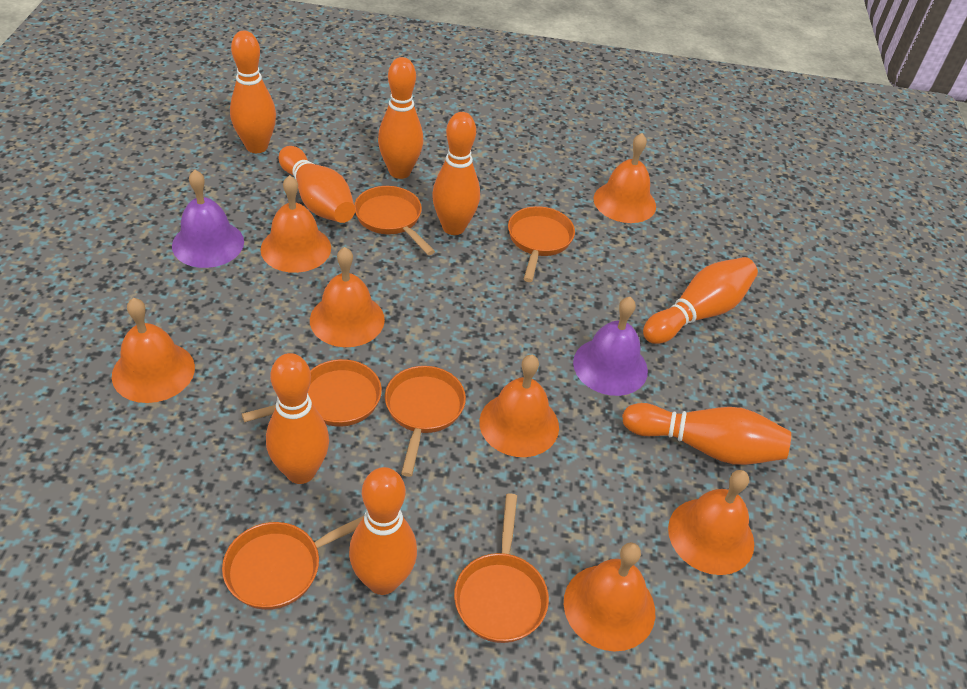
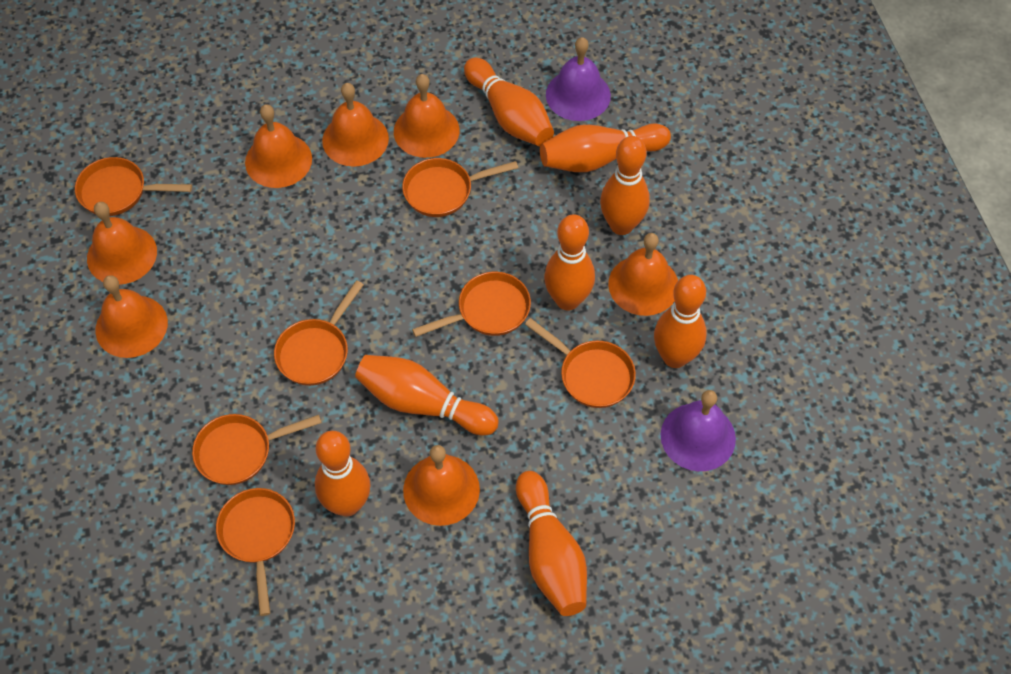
orange pan: [222,516,364,610] [242,359,382,427] [354,186,435,255] [385,366,466,477] [454,493,549,643] [508,206,575,282] = 6 -> [75,157,192,216] [192,414,322,485] [216,488,295,616] [274,280,364,386] [402,158,518,217] [412,272,531,337] [525,318,636,408] = 7

